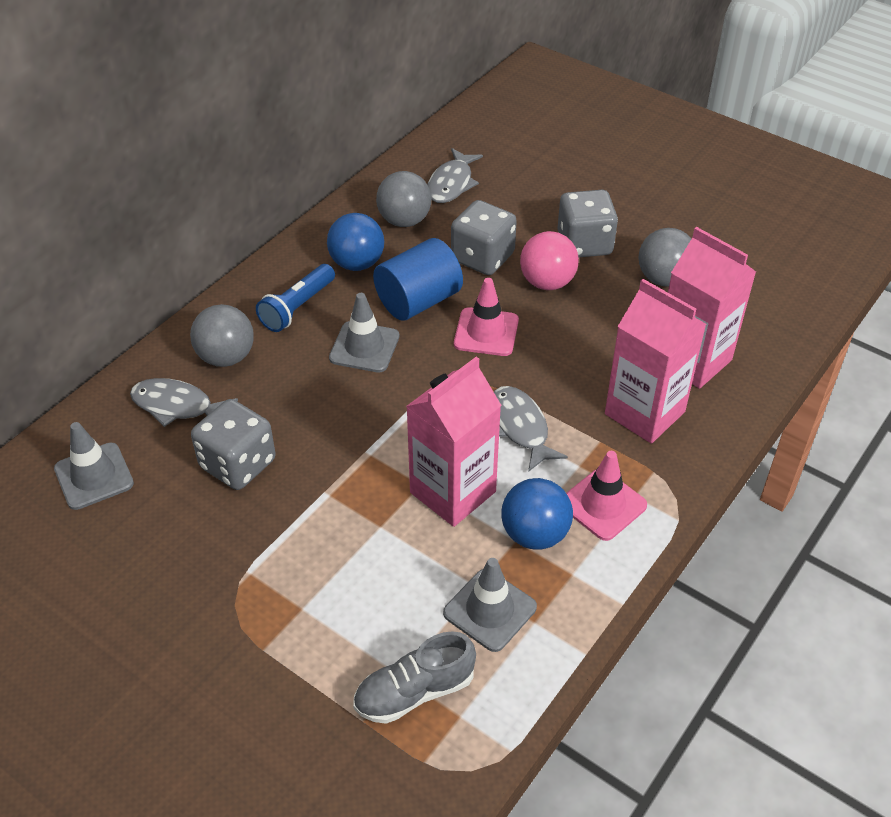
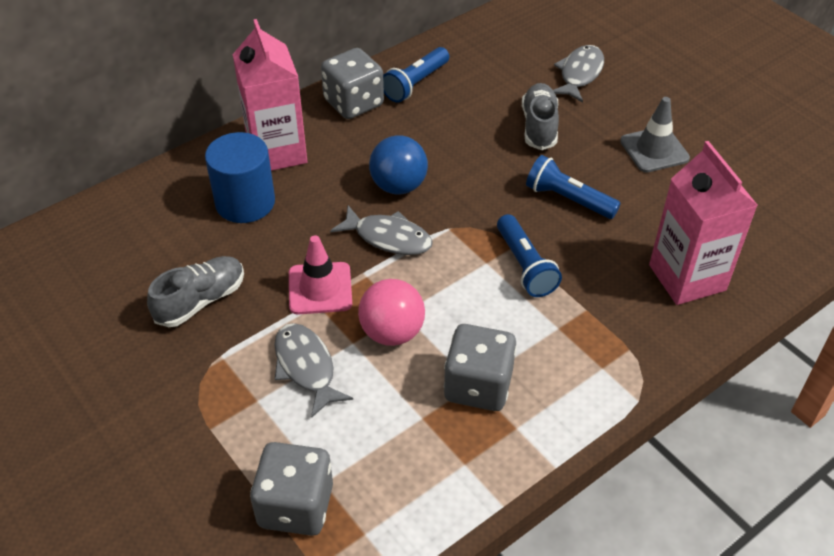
blue ball: [327,213,384,271] [501,478,573,550] = 2 -> [369,135,428,194] = 1
blue flashlight: [256,264,335,332] = 1 -> [383,47,449,103] [497,214,562,297] [526,155,621,219] = 3
grey ball: [190,304,254,367] [376,171,431,227] [638,228,692,287] = 3 -> none = 0
grey shoe: [353,631,476,724] = 1 -> [147,256,244,327] [522,83,559,150] = 2
grey traffic cone: [54,422,134,510] [329,293,399,373] [443,558,537,652] = 3 -> [620,97,690,173] = 1
pink carton: [406,357,501,527] [605,279,706,444] [668,227,756,389] = 3 -> [233,19,307,171] [649,141,758,305] = 2
pink traffic cone: [454,278,519,356] [566,451,647,541] = 2 -> [289,235,352,315] = 1

